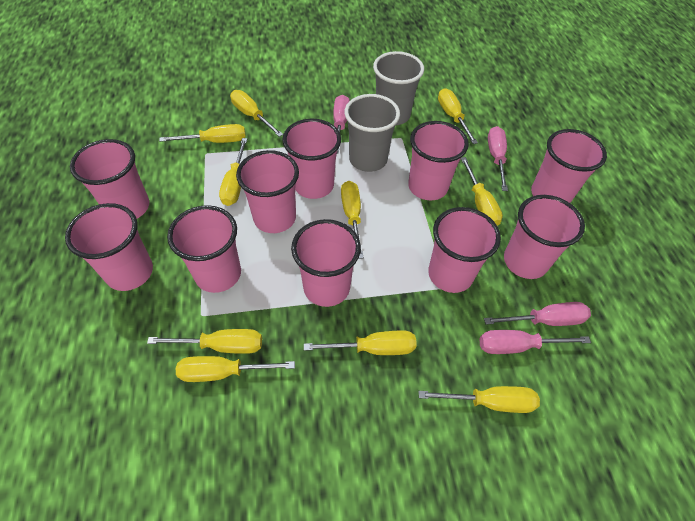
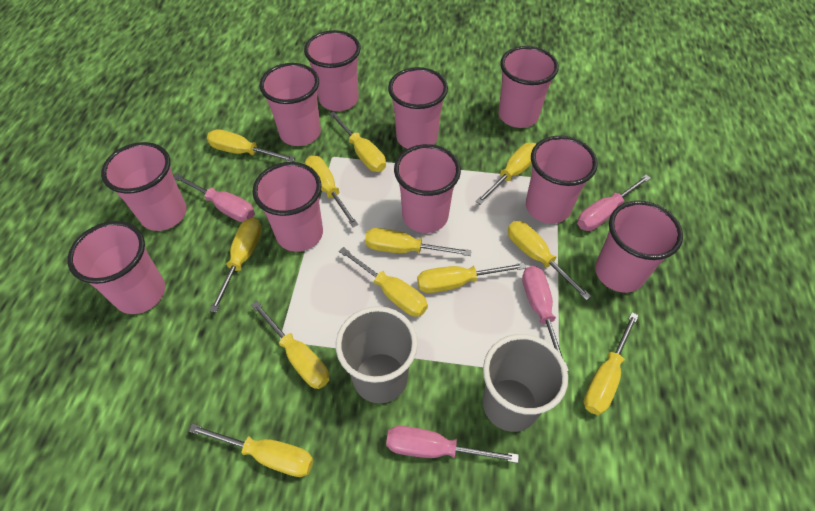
yellow screwdriver: [147,329,262,354] [159,124,246,143] [176,356,295,382] [219,138,247,206] [230,90,283,137] [304,331,417,355] [341,181,364,259] [419,386,540,413] [438,88,478,144] [461,157,503,226] = 10 -> [189,423,314,477] [207,129,295,162] [209,218,262,312] [251,301,330,389] [305,156,358,227] [329,112,386,172] [339,247,428,317] [365,228,471,256] [417,263,526,293] [475,143,536,205] [508,221,591,300] [584,312,639,415] = 12

